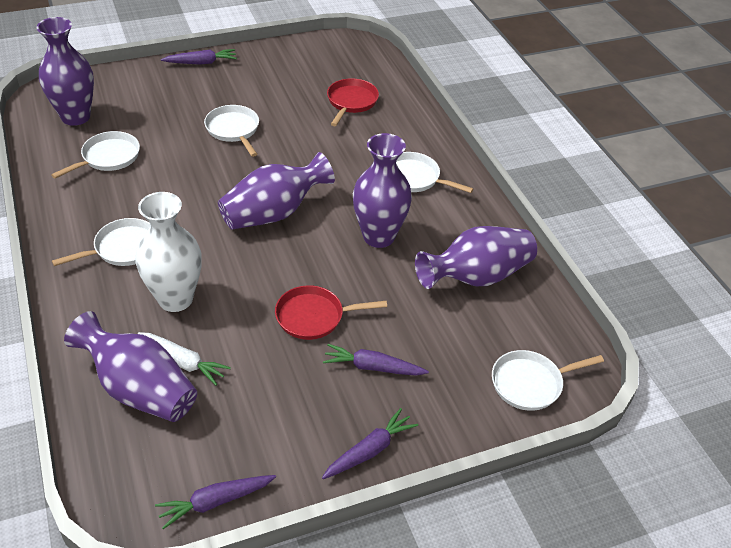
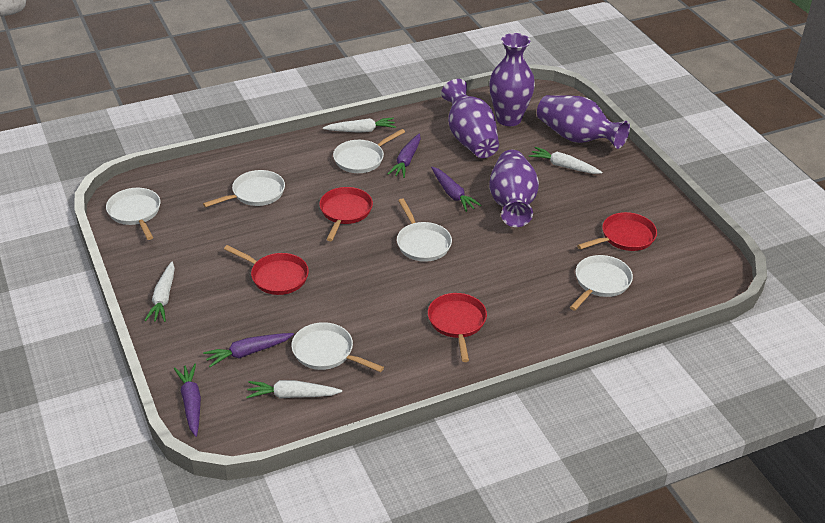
purple vase: [36,17,94,126] [64,311,197,422] [218,152,335,230] [353,133,412,248] [415,226,537,289] = 5 -> [441,79,499,158] [489,33,535,126] [489,150,539,227] [537,95,630,149] = 4
red pan: [275,285,387,340] [327,78,379,126] = 2 -> [224,245,309,295] [319,187,373,241] [428,293,487,362] [577,212,657,251] = 4
white carrot: [138,332,231,386] = 1 -> [144,262,175,322] [246,380,342,398] [323,118,396,133] [529,147,603,174] = 4
white pan: [51,131,140,179] [52,218,150,266] [204,105,259,157] [396,152,474,193] [492,350,604,411] = 5 -> [106,188,161,240] [203,170,285,207] [291,322,384,372] [333,129,405,173] [397,198,452,262] [570,255,633,311] = 6
white vase: [135,192,202,312] = 1 -> none = 0

